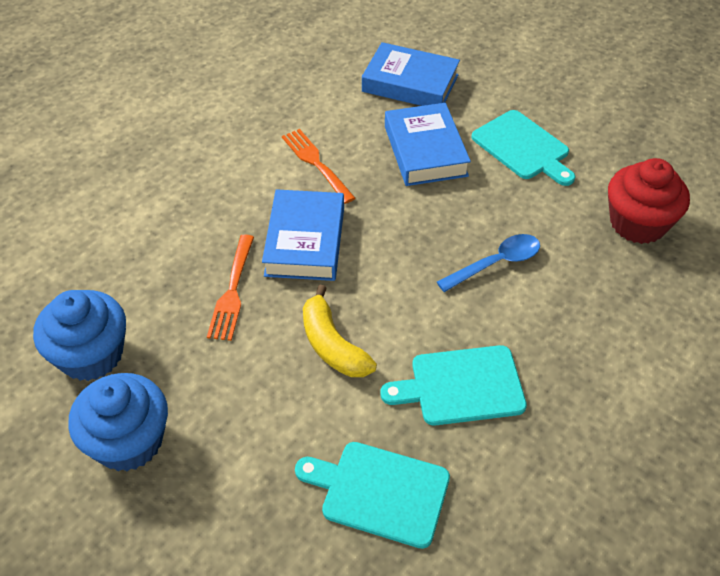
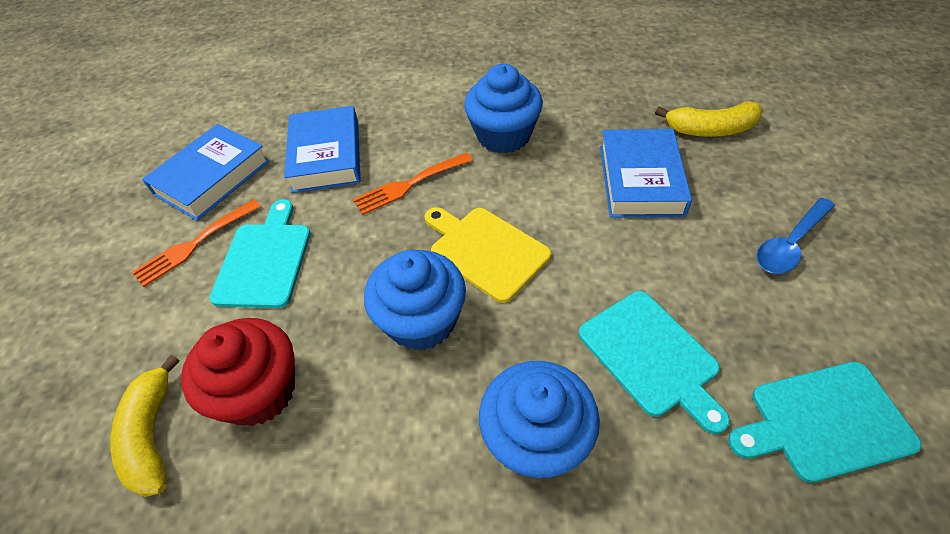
blue cupcake: [33,290,126,381] [68,373,168,471] = 2 -> [364,250,466,350] [464,64,543,153] [479,361,600,479] = 3
yellow banana: [303,285,377,377] = 1 -> [110,355,179,497] [655,101,763,137] = 2
yellow cutting board: none = 0 -> [424,207,551,303] = 1

